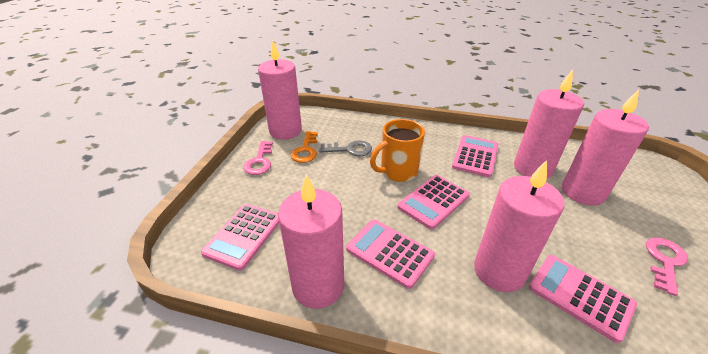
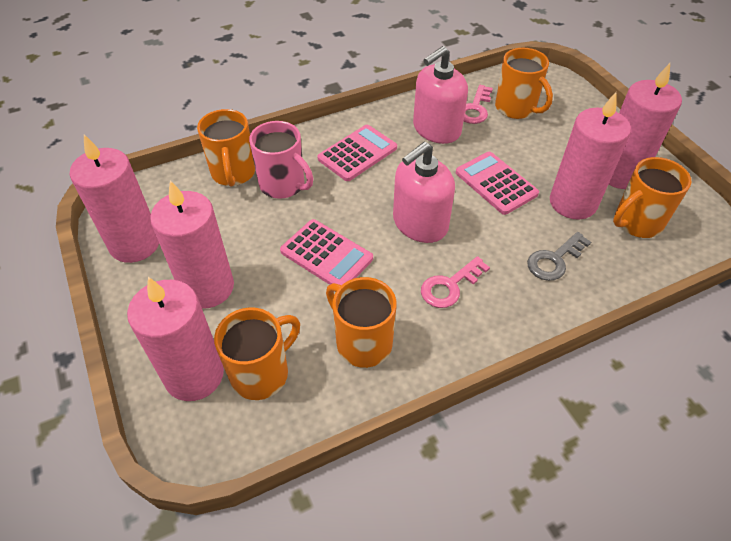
orange key: [290,131,318,163] = 1 -> none = 0
orange mug: [370,119,425,182] = 1 -> [197,109,255,187] [214,307,300,400] [326,277,397,368] [495,48,553,119] [613,157,691,238] = 5
pink calculator: [201,204,279,271] [346,219,435,289] [397,175,470,230] [452,135,498,177] [528,255,637,343] = 5 -> [280,219,373,285] [317,125,397,181] [456,152,539,215] = 3
pink mug: none = 0 -> [249,121,313,199] = 1
pink soap dispenser: none = 0 -> [393,142,455,243] [413,46,468,144] = 2

